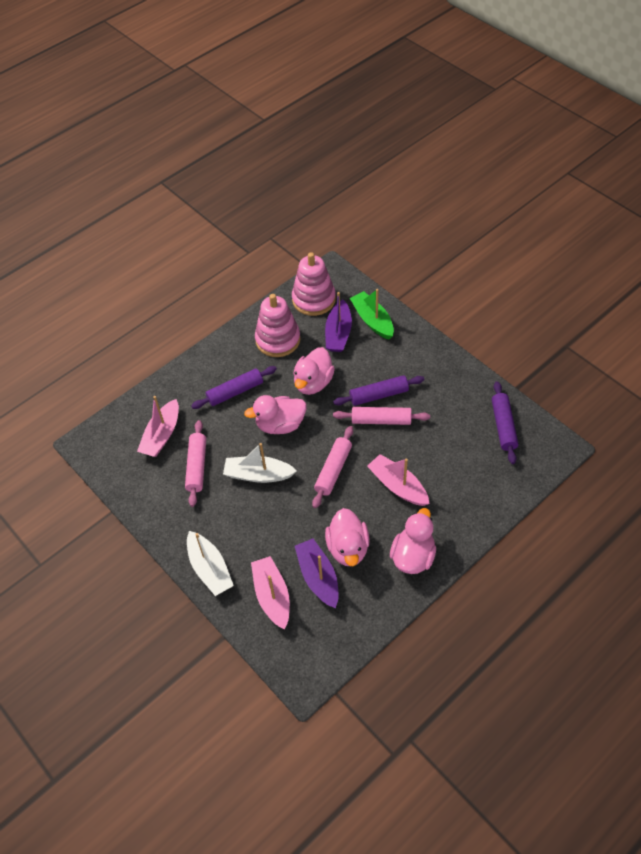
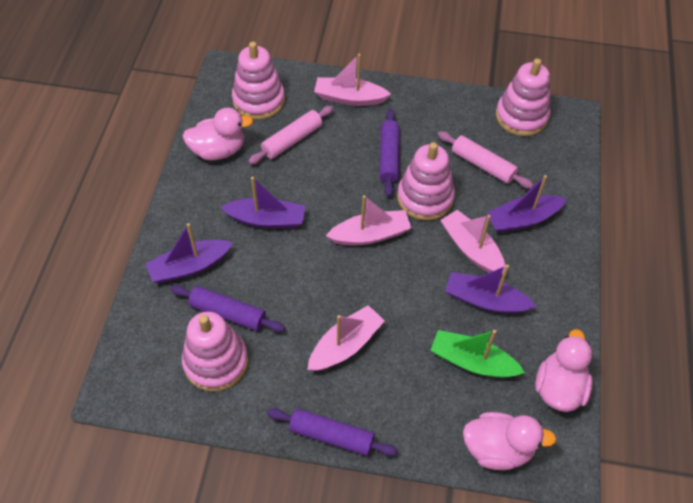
pink boat: [137,396,179,457] [251,556,290,630] [367,454,430,506] = 3 -> [307,305,385,371] [314,54,391,106] [326,195,412,245] [440,210,506,275] = 4
pink duck: [244,395,306,434] [293,347,335,395] [325,508,370,566] [390,508,436,574] = 4 -> [182,108,253,160] [463,412,556,470] [535,329,593,412] = 3
pink rolling pin: [185,420,206,507] [312,426,353,508] [333,407,430,425] = 3 -> [248,105,334,164] [438,131,533,189] = 2
pink stacking toy: [255,294,301,357] [292,252,336,316] = 2 -> [182,312,248,392] [232,41,285,120] [397,142,455,221] [496,58,550,136] = 4
purple boat: [295,538,339,608] [325,292,352,352] = 2 -> [145,223,233,283] [220,177,305,228] [445,265,537,314] [486,175,567,233] = 4
white boat: [187,531,234,596] [223,443,297,483] = 2 -> none = 0

